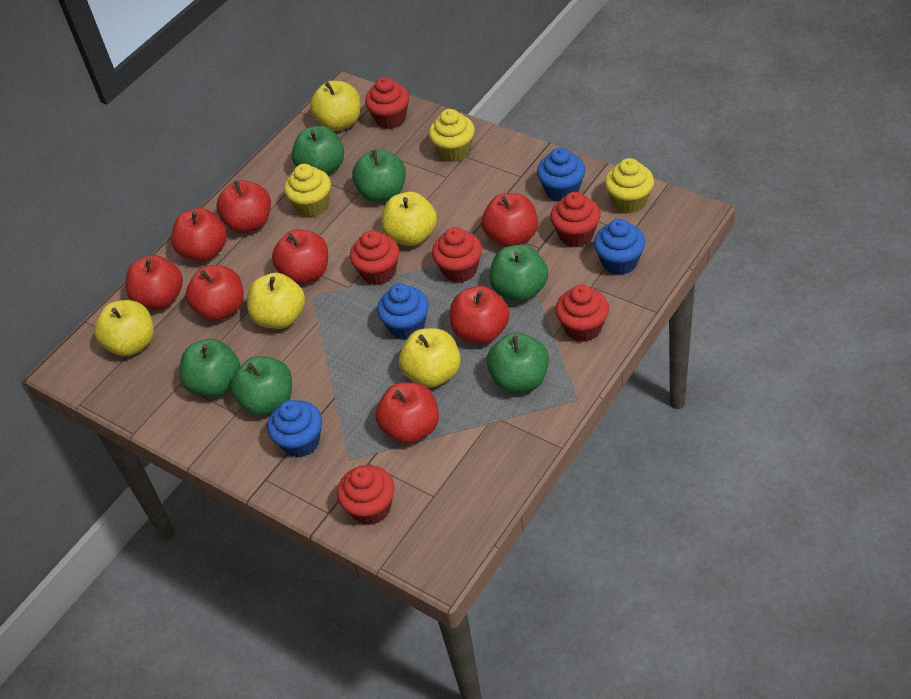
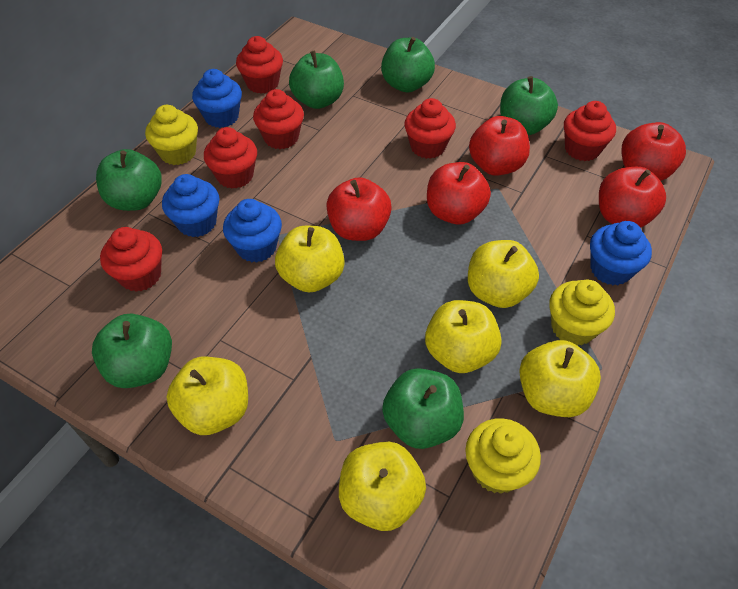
red apple: [126,255,183,309] [171,208,227,262] [186,265,243,321] [217,180,271,233] [272,229,328,284] [375,382,439,444] [450,286,510,344] [481,193,538,247] = 8 -> [326,177,392,241] [427,162,491,225] [469,116,530,176] [599,167,666,228] [621,122,686,181] = 5
yellow apple: [94,300,154,356] [247,273,305,329] [310,81,361,131] [382,192,437,246] [399,328,461,388] = 5 -> [166,357,248,435] [275,226,345,293] [339,442,426,531] [425,300,501,373] [468,240,539,308] [519,340,601,417] = 6

